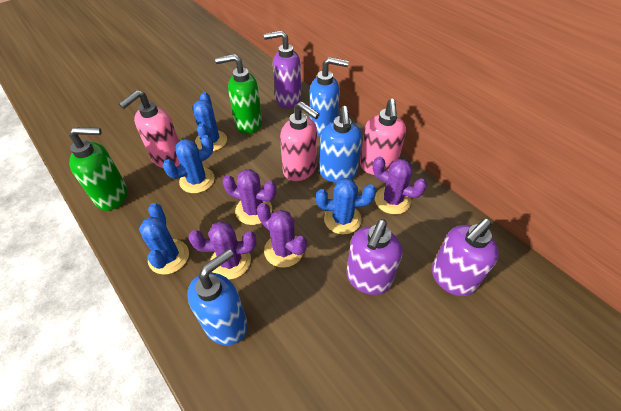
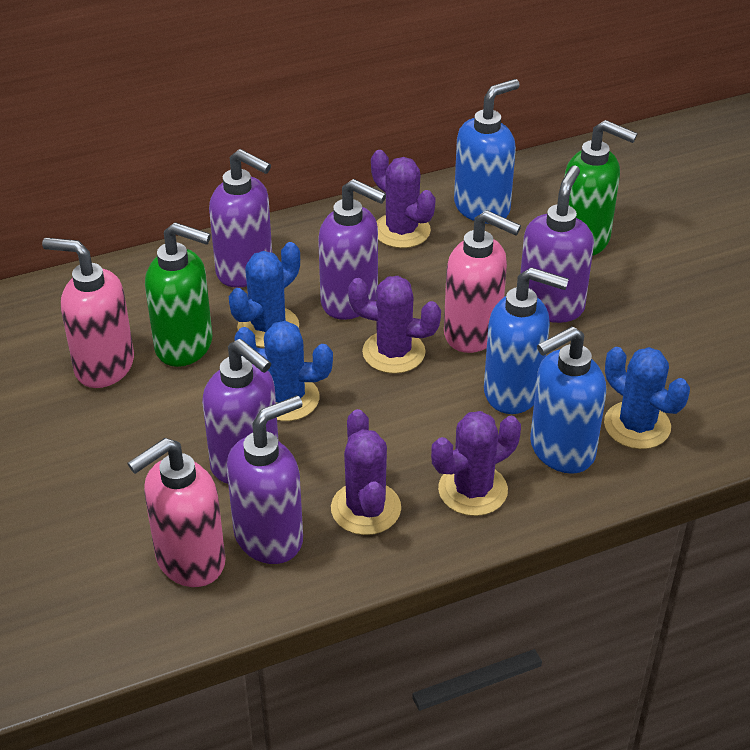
blue cactus: [139,203,189,274] [163,135,215,193] [192,92,227,151] [316,178,376,234] = 4 -> [228,242,300,347] [234,321,333,421] [604,347,690,449] = 3
purple soap dispenser: [264,31,301,109] [346,219,403,295] [432,219,499,296] = 3 -> [202,339,278,484] [209,149,272,288] [227,395,303,564] [318,179,386,320] [520,165,594,323] = 5

